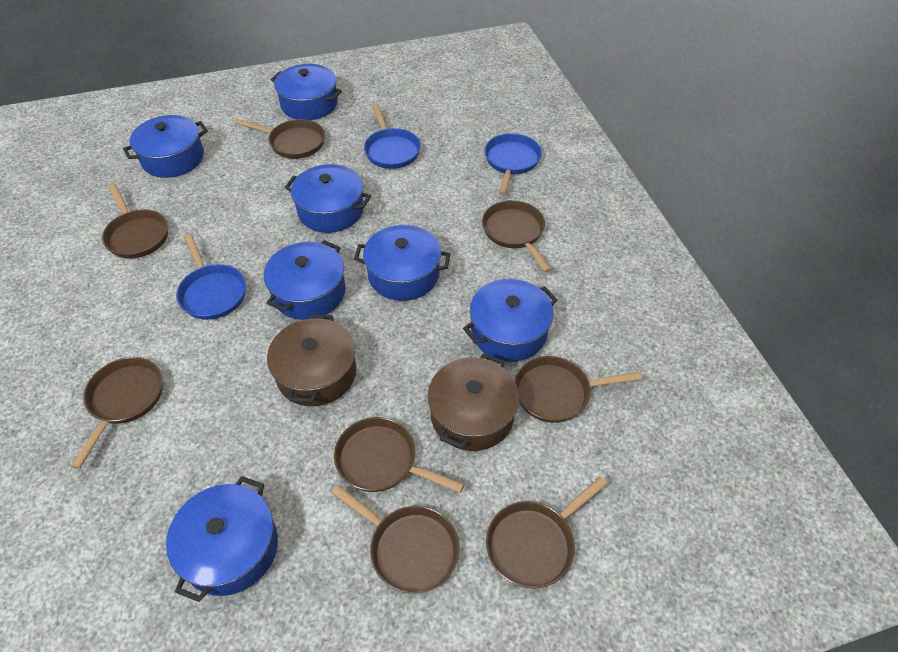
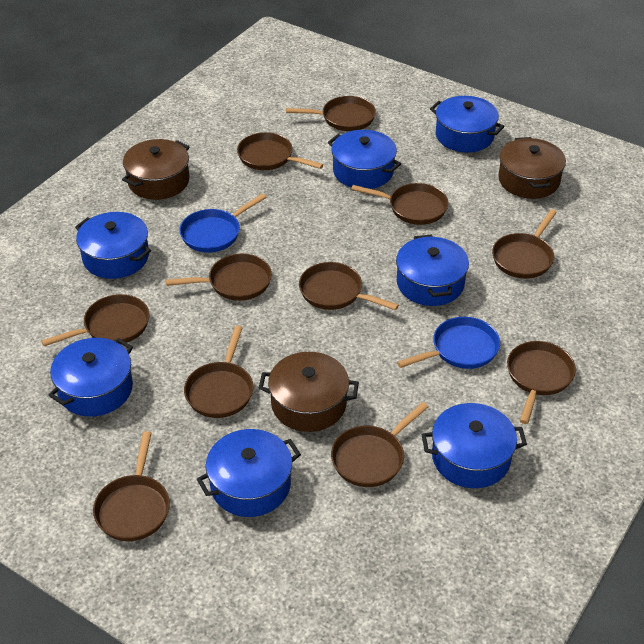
blue pan: [176,234,246,320] [364,103,421,169] [484,133,542,195] = 3 -> [179,193,267,253] [397,317,500,369] = 2
brown pan: [71,357,163,469] [102,184,168,259] [235,119,325,159] [331,485,459,594] [334,417,464,493] [482,200,552,273] [486,476,608,589] [515,356,642,423] = 8 -> [41,294,149,346] [93,431,170,541] [166,254,272,301] [184,326,253,418] [237,132,323,170] [286,96,376,131] [299,262,399,310] [331,402,428,487] [351,183,449,225] [492,209,557,279] [507,341,576,424] = 11
brown pot: [267,314,356,406] [428,353,519,451] = 2 -> [122,139,190,200] [259,352,359,432] [498,137,566,199] = 3

